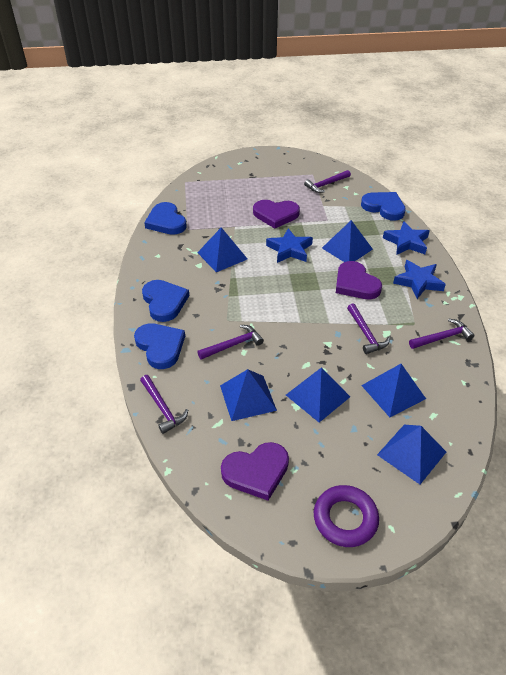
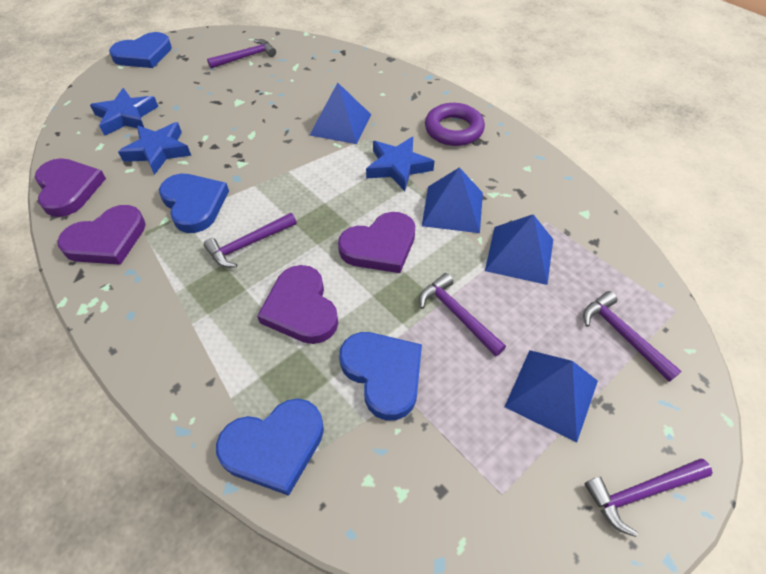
blue pyramid: [197,227,247,272] [220,369,277,421] [286,367,350,422] [322,220,373,262] [361,364,426,417] [377,425,446,484] = 6 -> [310,83,371,144] [422,167,483,233] [485,214,553,285] [505,350,598,442] = 4
purple heart: [221,442,289,501] [253,200,300,228] [336,261,382,299] = 3 -> [35,158,106,217] [57,205,146,265] [257,265,338,344] [338,212,415,273] = 4

